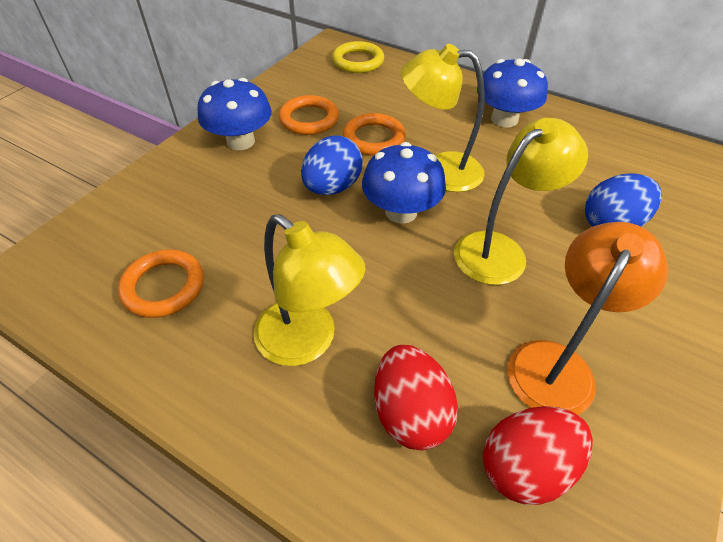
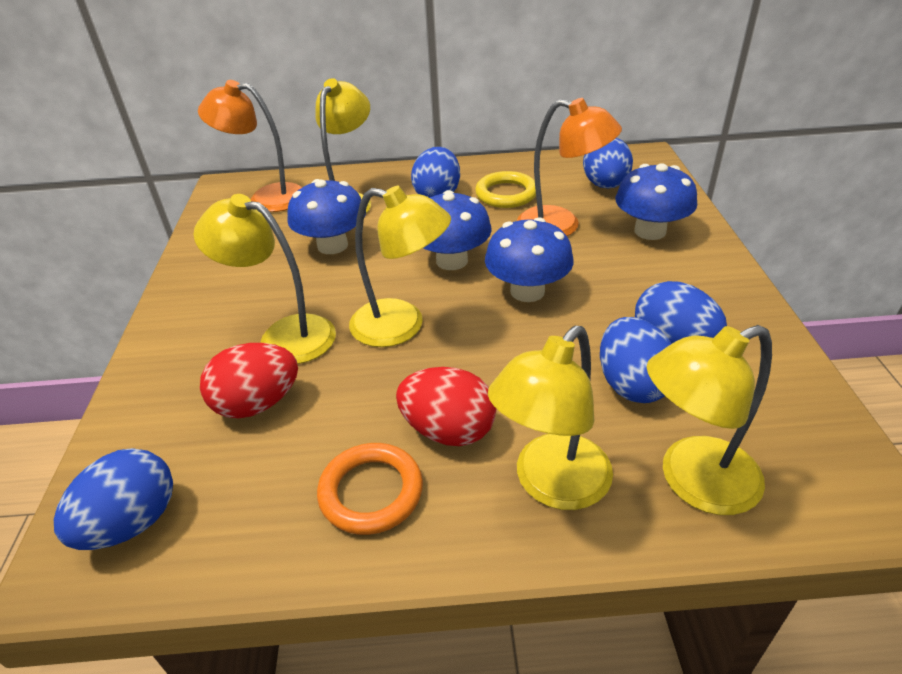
blue egg: [301,135,363,195] [585,174,662,227] = 2 -> [54,448,173,550] [411,147,460,198] [583,138,633,189] [600,317,672,403] [635,281,727,343] = 5
blue mushroom: [197,78,272,150] [362,142,446,224] [477,59,548,128] = 3 -> [287,179,366,254] [424,190,491,270] [485,217,574,302] [615,163,697,240] = 4
orange lamp: [507,222,668,415] = 1 -> [198,80,302,212] [517,98,622,236] = 2
orange ring: [118,250,204,318] [279,95,339,135] [343,113,406,156] = 3 -> [317,443,423,535] = 1
yellow lamp: [254,214,365,366] [401,44,485,192] [454,118,588,285] = 3 -> [194,194,336,364] [316,78,371,213] [349,186,451,347] [488,326,613,510] [647,325,772,515] = 5

